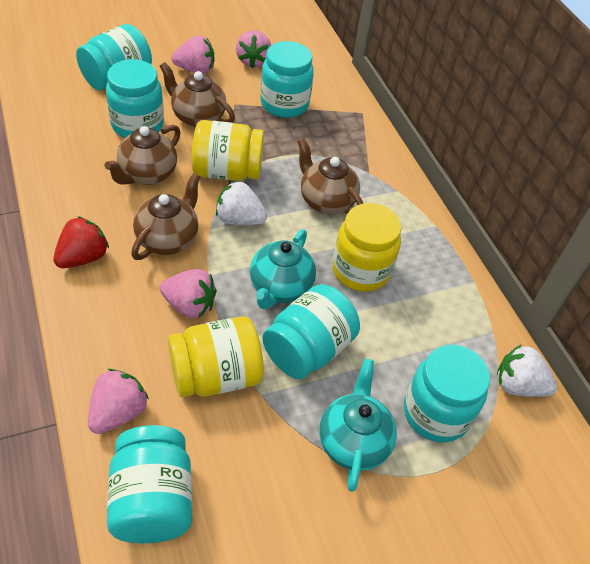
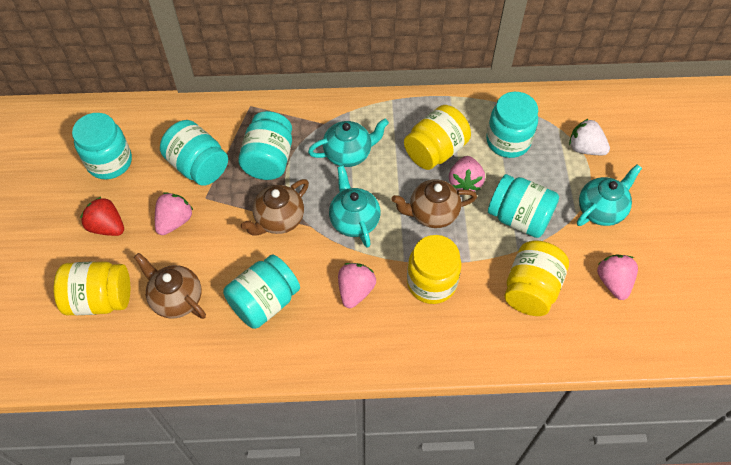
brown teapot: [105,125,181,185] [131,173,200,260] [160,62,235,128] [297,138,363,214] = 4 -> [134,253,206,319] [241,179,309,236] [391,179,477,228] = 3
turquoise teapot: [250,229,316,309] [319,359,397,492] = 2 -> [308,119,389,167] [329,165,380,248] [577,164,642,226] = 3
white strawberry: [216,181,267,225] [497,344,558,397] = 2 -> [569,119,610,155] = 1
yellow jar: [168,316,264,397] [192,120,264,181] [332,203,402,292] = 3 -> [54,261,130,315] [404,105,471,170] [407,235,461,304] [504,240,569,316] = 4

